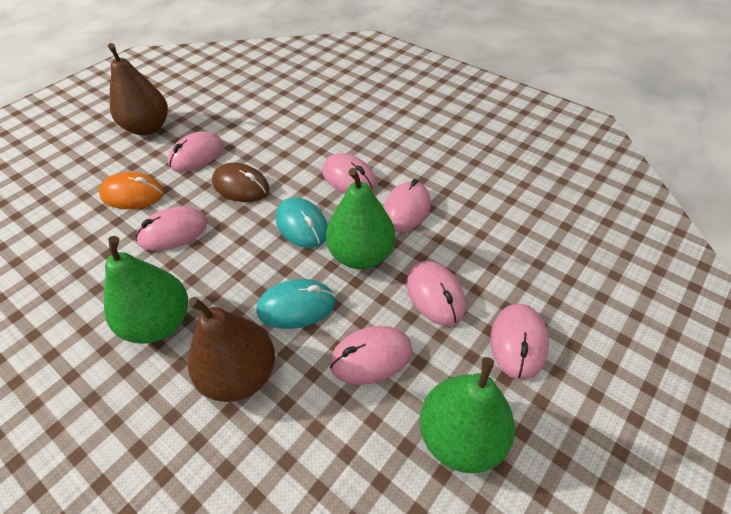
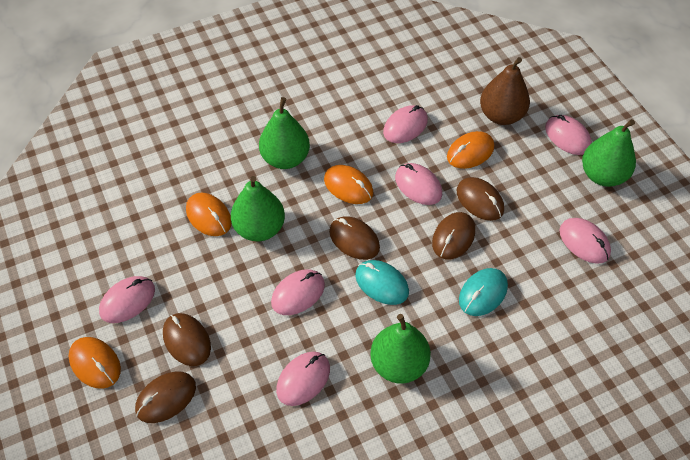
brown mouse: [212,163,270,202] = 1 -> [135,371,196,423] [163,313,211,366] [329,216,380,260] [432,212,475,259] [457,177,504,221] = 5
brown pear: [108,43,168,136] [188,297,275,402] = 2 -> [480,57,530,125] = 1
green pear: [104,236,188,344] [326,168,395,269] [420,357,515,474] = 3 -> [231,176,285,241] [259,97,310,169] [370,314,431,384] [582,119,636,187] = 4
orange mouse: [99,172,164,209] = 1 -> [69,337,121,389] [186,192,231,236] [324,165,373,204] [447,131,494,169] = 4

